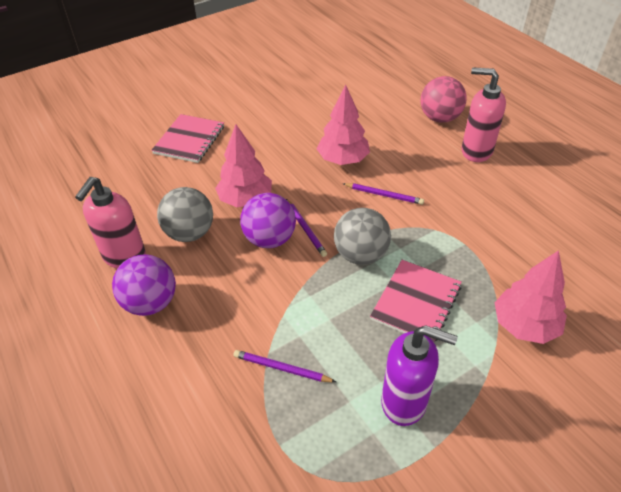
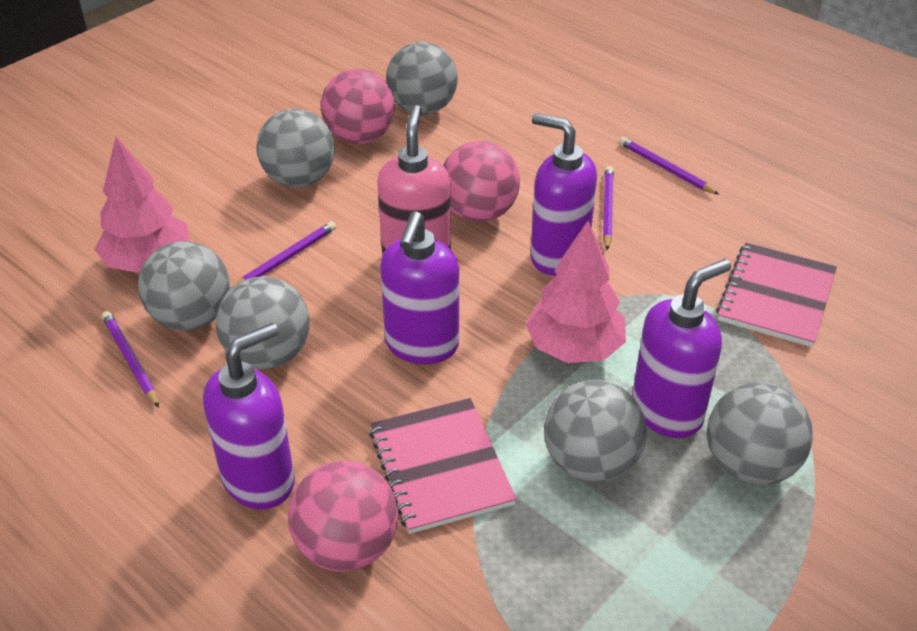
grey ball: [157,187,213,242] [334,208,391,265] = 2 -> [138,241,230,331] [216,276,310,369] [256,109,335,187] [386,42,458,115] [544,380,647,483] [707,382,813,485] = 6
pink ball: [421,76,467,123] = 1 -> [288,461,398,572] [321,69,395,144] [443,141,520,222] = 3
pink soap dispenser: [75,177,146,269] [462,67,506,162] = 2 -> [377,105,451,254] = 1
pink tree: [215,124,272,207] [317,84,370,165] [494,250,567,344] = 3 -> [95,137,189,273] [525,221,626,363] = 2
purple ball: [112,254,176,316] [240,193,296,248] = 2 -> none = 0
purple pencil: [234,350,336,382] [286,199,327,257] [343,183,424,205] = 3 -> [102,311,159,408] [232,221,336,287] [603,166,614,250] [619,137,720,195] = 4
purple soap dispenser: [381,325,458,426] = 1 -> [203,323,295,509] [380,211,459,364] [530,113,597,276] [632,259,731,438] = 4

